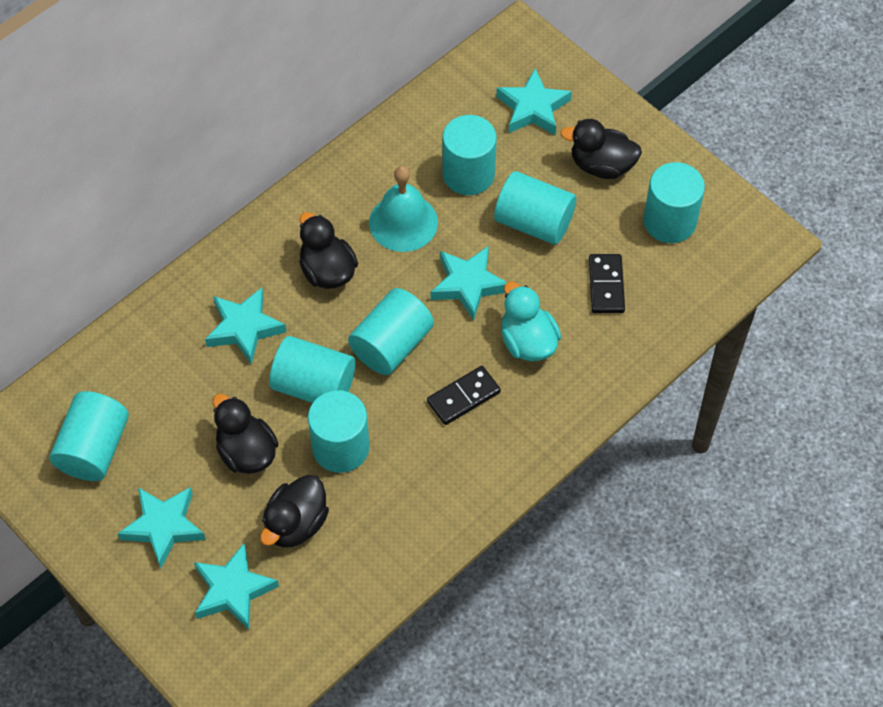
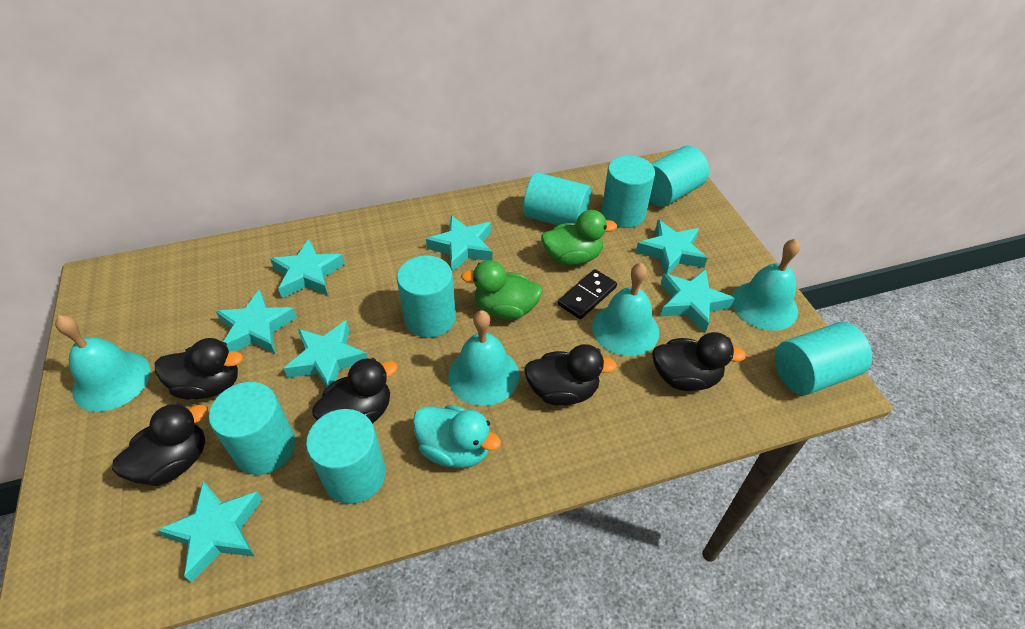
black domino: [427,366,501,425] [589,254,625,313] = 2 -> [558,269,617,319] = 1
black duck: [213,394,278,474] [260,475,329,548] [299,212,358,289] [560,119,642,179] = 4 -> [112,403,208,486] [155,338,243,400] [312,358,398,424] [524,344,617,406] [652,332,746,391] = 5
green duck: none = 0 -> [461,260,543,320] [541,210,617,265] = 2
turquoise bell: [369,166,438,252] = 1 -> [55,315,151,412] [448,310,520,406] [592,263,659,356] [732,239,800,331] = 4
turquoise star: [118,487,206,568] [194,543,279,630] [205,288,286,365] [430,246,507,321] [496,68,572,135] = 5 -> [157,481,263,583] [216,289,297,353] [270,239,345,298] [283,320,368,387] [426,215,493,272] [636,220,707,274] [660,269,735,332] = 7

